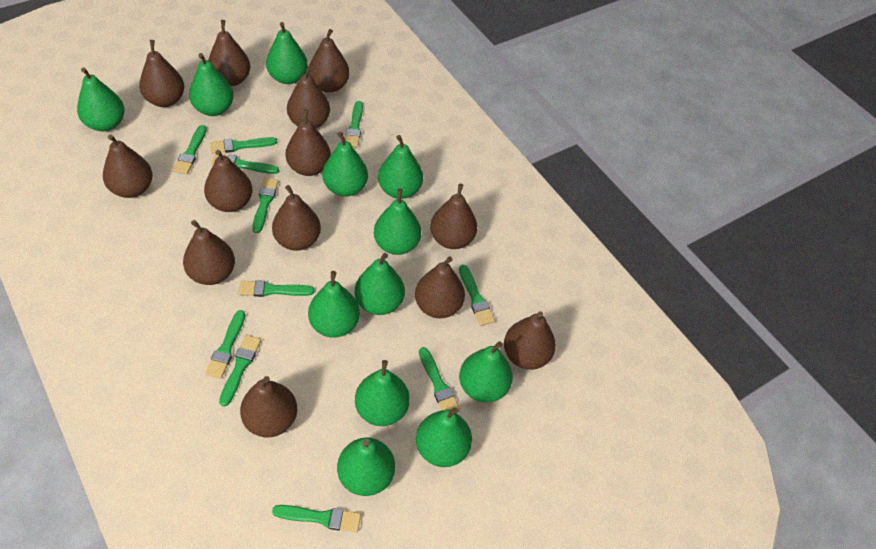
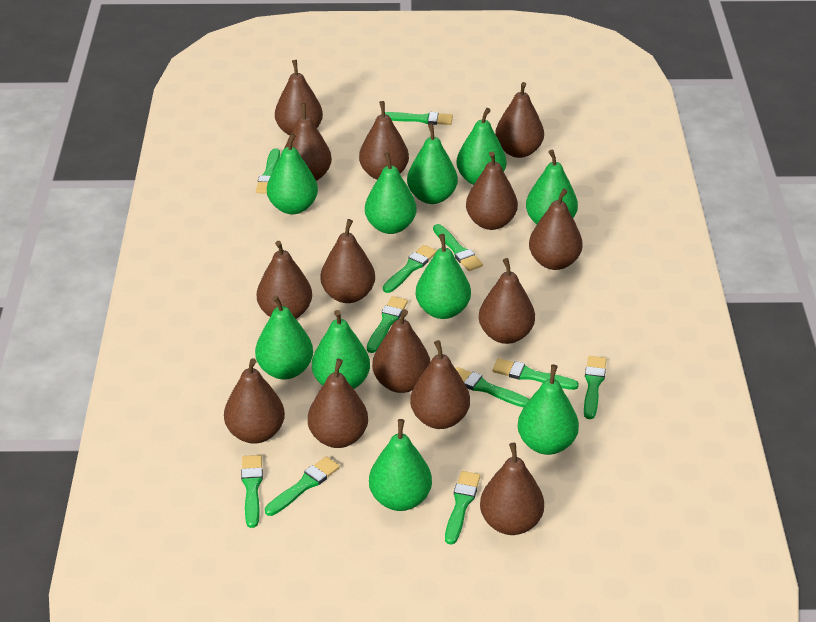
brown pear: [103,134,153,198] [139,40,184,107] [183,220,235,285] [204,150,253,212] [208,20,250,86] [240,376,297,437] [272,185,321,251] [285,109,331,176] [287,66,330,128] [308,29,350,92] [415,256,465,318] [430,184,477,249] [504,311,556,370] = 13 -> [224,358,285,444] [257,241,312,319] [275,60,323,136] [285,103,332,181] [308,359,368,448] [320,219,375,303] [359,101,409,180] [372,309,430,393] [410,340,470,429] [466,152,518,230] [479,258,535,344] [480,443,544,535] [495,82,544,158] [529,188,583,270] = 14
green pear: [77,67,125,132] [189,53,234,116] [266,22,308,84] [308,271,360,338] [322,132,368,197] [337,437,395,496] [355,253,405,315] [355,360,410,426] [374,189,421,255] [378,135,423,199] [416,407,472,467] [459,341,513,403] = 12 -> [255,295,313,379] [267,133,318,214] [312,310,370,389] [365,152,416,234] [369,419,432,511] [407,123,458,204] [416,234,471,319] [456,108,506,185] [517,365,579,455] [526,150,578,224] = 10

